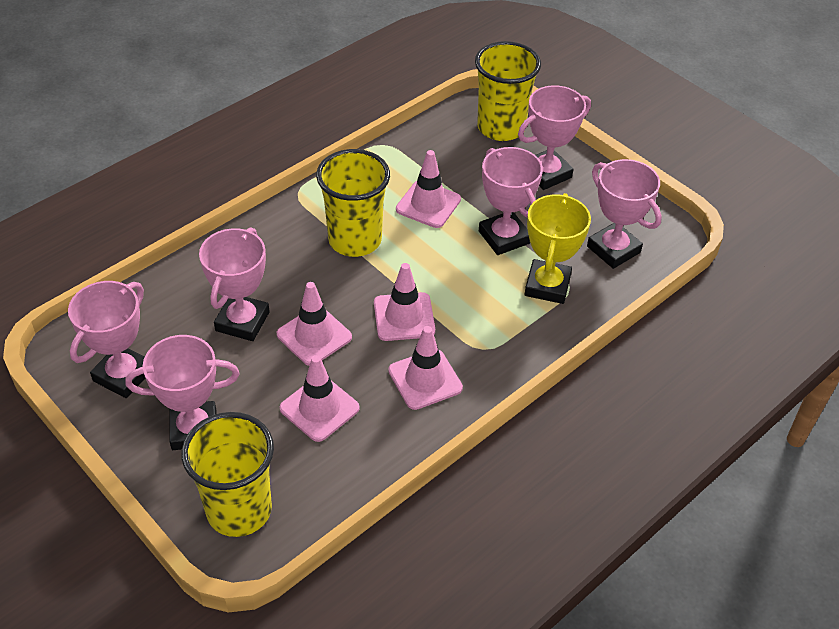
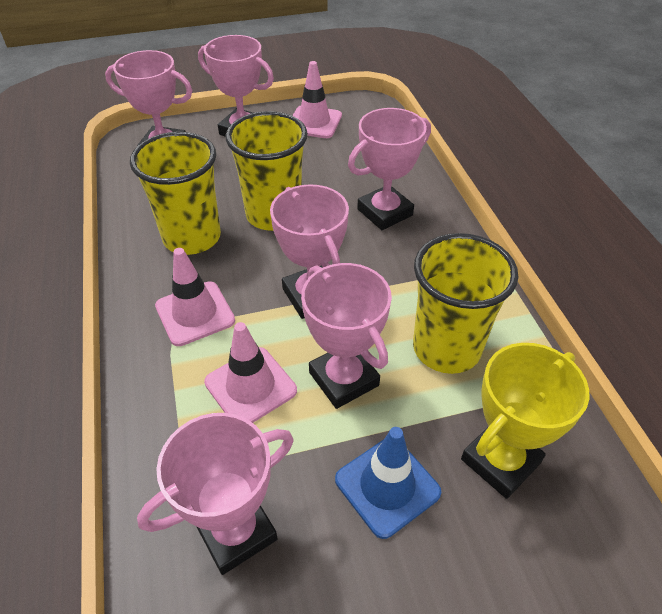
blue traffic cone: none = 0 -> [335,427,441,539] = 1
pink traffic cone: [277,282,352,366] [280,355,360,442] [374,263,435,341] [388,326,463,410] [396,150,461,228] = 5 -> [155,248,235,346] [204,322,297,423] [292,61,342,138] = 3

